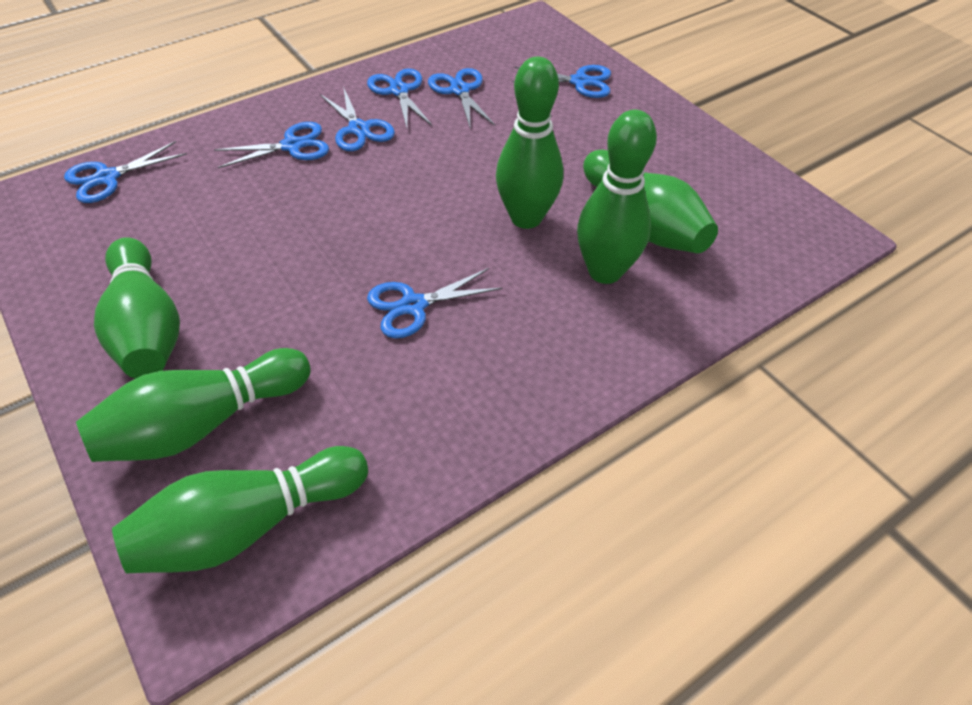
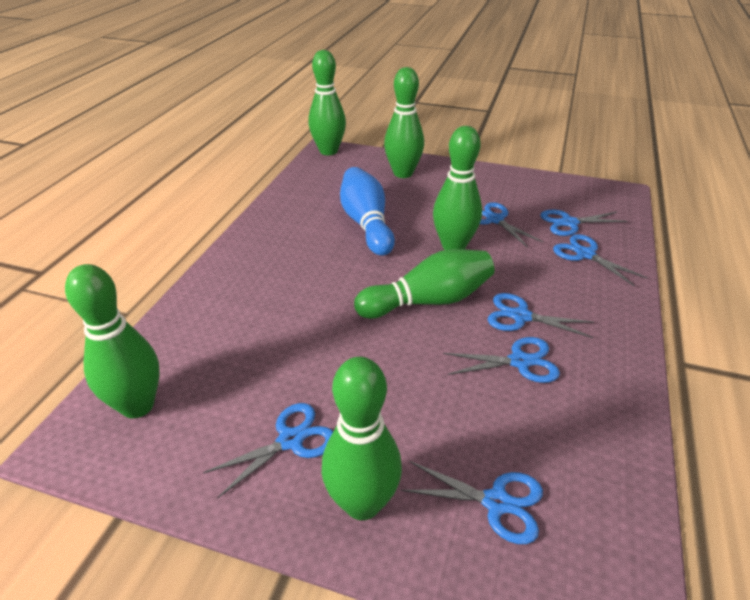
blue bowling pin: none = 0 -> [340,167,395,256] = 1

